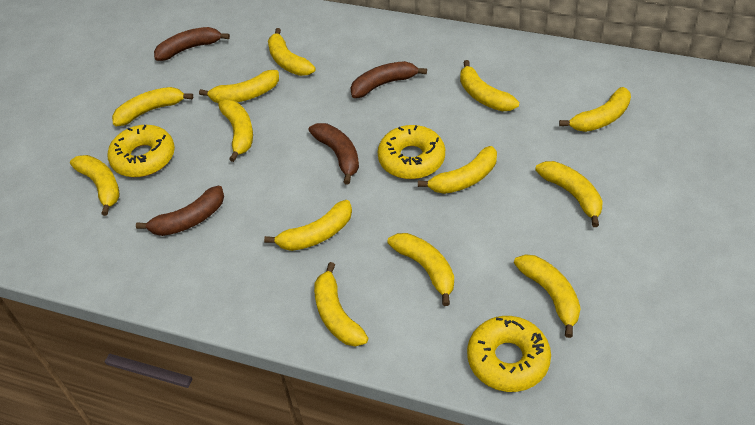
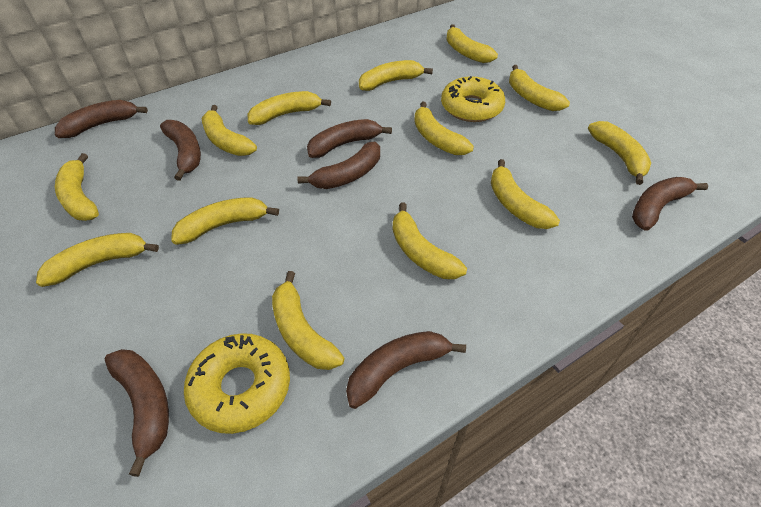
brown banana: [136,186,224,236] [154,27,230,61] [308,123,359,185] [351,61,427,98] = 4 -> [55,100,148,138] [105,349,169,477] [160,120,201,181] [297,142,380,189] [307,119,392,158] [346,331,466,409] [632,177,708,230] = 7
yellow donut: [107,125,175,177] [378,125,445,179] [467,316,551,392] = 3 -> [184,333,290,434] [441,76,505,122] = 2

